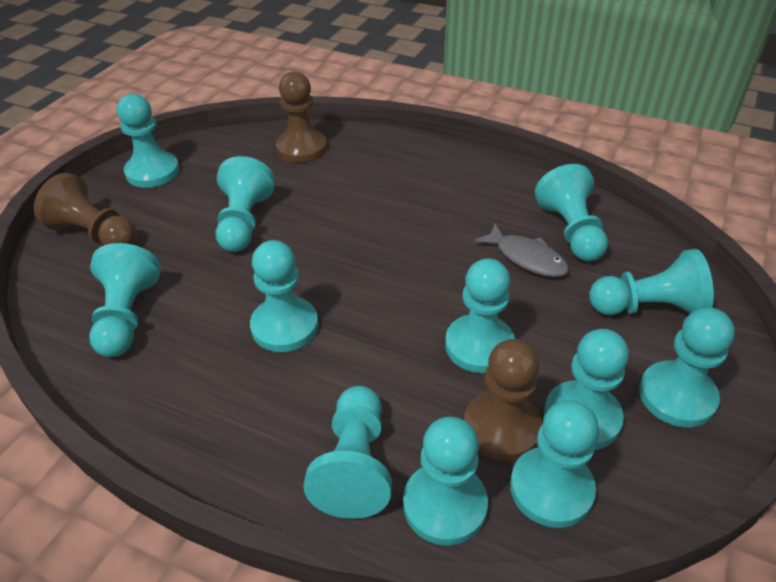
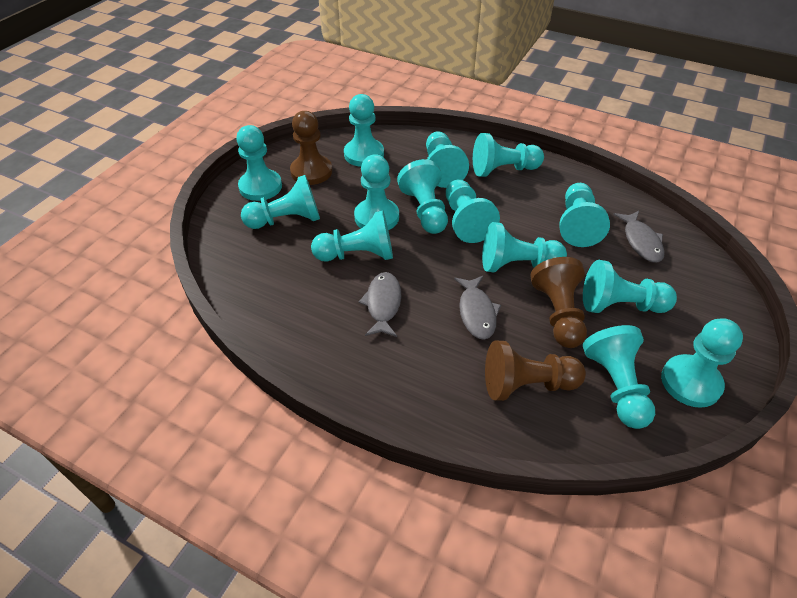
grey fish: [474,223,569,277] = 1 -> [359,272,401,337] [454,276,501,340] [613,211,665,263] = 3
turquoise pawn: [89,243,161,357] [117,94,179,188] [215,156,275,252] [250,240,318,352] [303,386,392,519] [403,417,488,546] [445,258,515,373] [510,400,599,528] [535,164,608,261] [544,329,629,450] [589,249,714,315] [639,307,735,427] = 12 -> [236,125,282,201] [241,175,320,229] [311,211,393,262] [344,94,384,167] [354,155,399,230] [397,159,448,234] [426,131,469,188] [446,179,500,243] [473,133,544,177] [482,222,567,272] [559,183,610,247] [583,260,677,313] [583,325,655,429] [661,318,743,408] = 14

